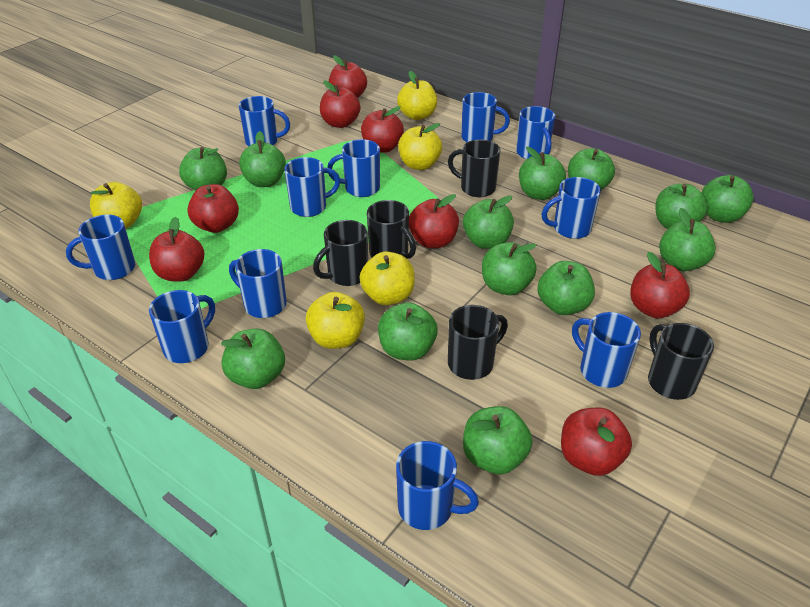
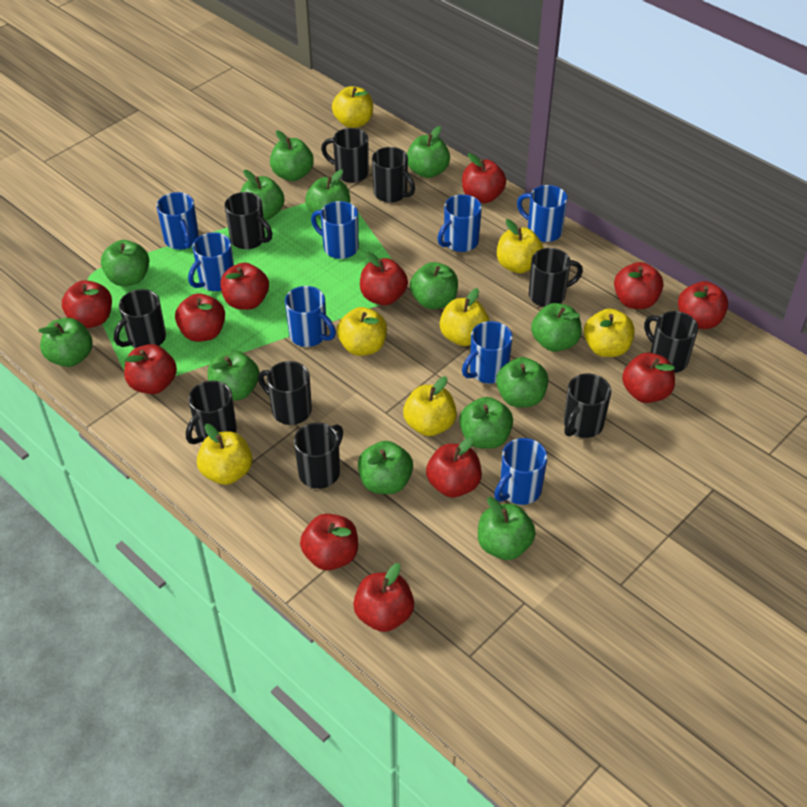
black mug: [313,220,368,286] [367,200,416,259] [448,139,500,197] [448,305,508,380] [648,323,714,400] = 5 -> [114,289,166,348] [186,381,237,444] [225,192,272,249] [258,361,312,425] [294,423,343,489] [321,128,369,183] [372,147,415,203] [529,248,583,307] [564,373,611,438] [644,311,698,373] = 10
blue mug: [66,215,135,280] [149,290,215,363] [229,249,287,318] [239,96,290,146] [284,157,340,217] [327,139,380,197] [396,441,479,530] [461,92,510,142] [516,106,555,160] [541,177,601,239] [572,312,641,388] = 11 -> [156,192,199,250] [188,232,234,291] [285,286,336,347] [311,201,359,259] [437,194,482,252] [462,321,513,383] [494,438,548,505] [517,185,568,242] = 8
red apple: [149,217,204,282] [187,184,239,233] [320,81,360,128] [329,55,367,98] [361,106,404,153] [409,194,459,248] [561,408,632,476] [630,252,690,318] = 8 -> [62,280,112,328] [124,344,177,394] [175,293,225,342] [220,263,269,310] [300,514,358,570] [353,563,414,632] [360,252,408,305] [426,437,482,497] [462,153,506,203] [614,262,664,309] [622,353,675,403] [678,281,728,329] = 12
yellow apple: [90,182,142,229] [306,292,365,349] [359,251,415,305] [397,71,437,120] [398,123,442,170] = 5 -> [197,424,253,485] [332,86,373,128] [337,307,387,356] [403,376,457,436] [440,288,490,346] [497,219,543,273] [584,308,635,357] = 7

